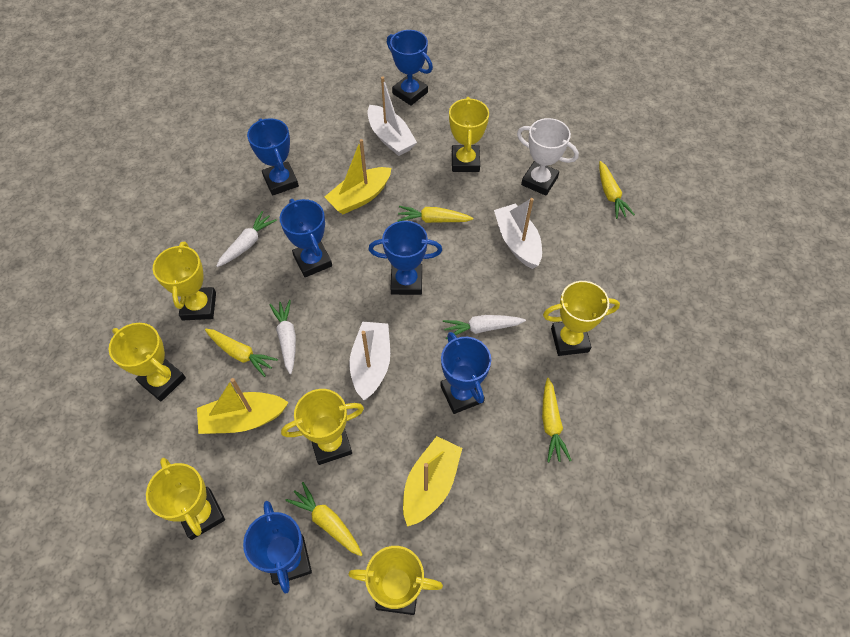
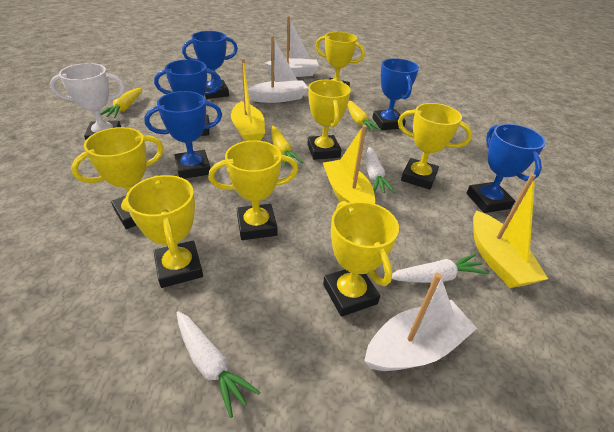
blue trophy: [243,501,312,594] [247,118,299,196] [280,199,332,277] [368,221,442,295] [387,30,433,105] [440,332,491,414] = 6 -> [144,91,222,179] [154,59,222,136] [182,31,238,99] [372,58,419,130] [466,124,546,213] = 5
yellow carrot: [205,329,278,377] [286,482,363,556] [397,206,473,223] [542,378,572,462] [599,161,635,219] = 5 -> [101,88,142,118] [271,126,303,167] [348,101,381,131] = 3

